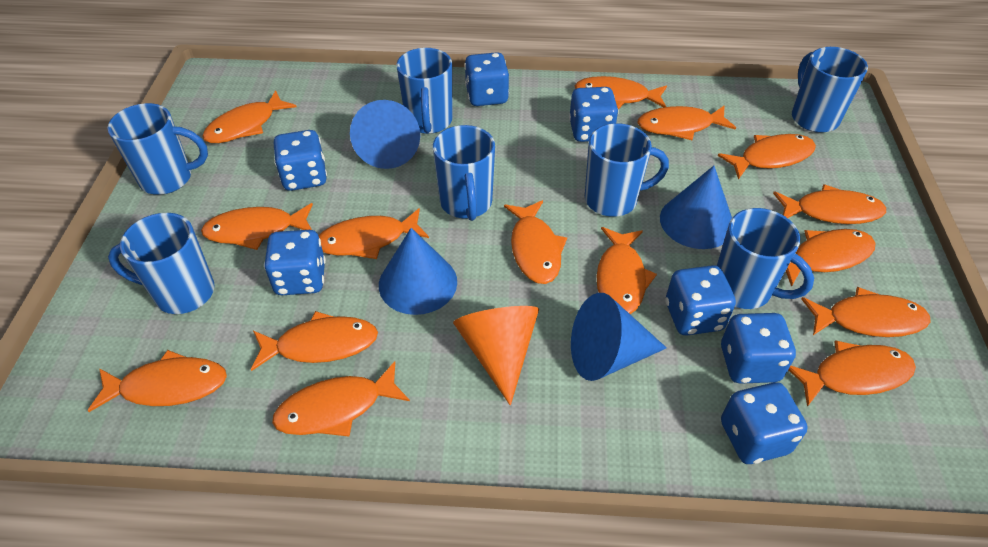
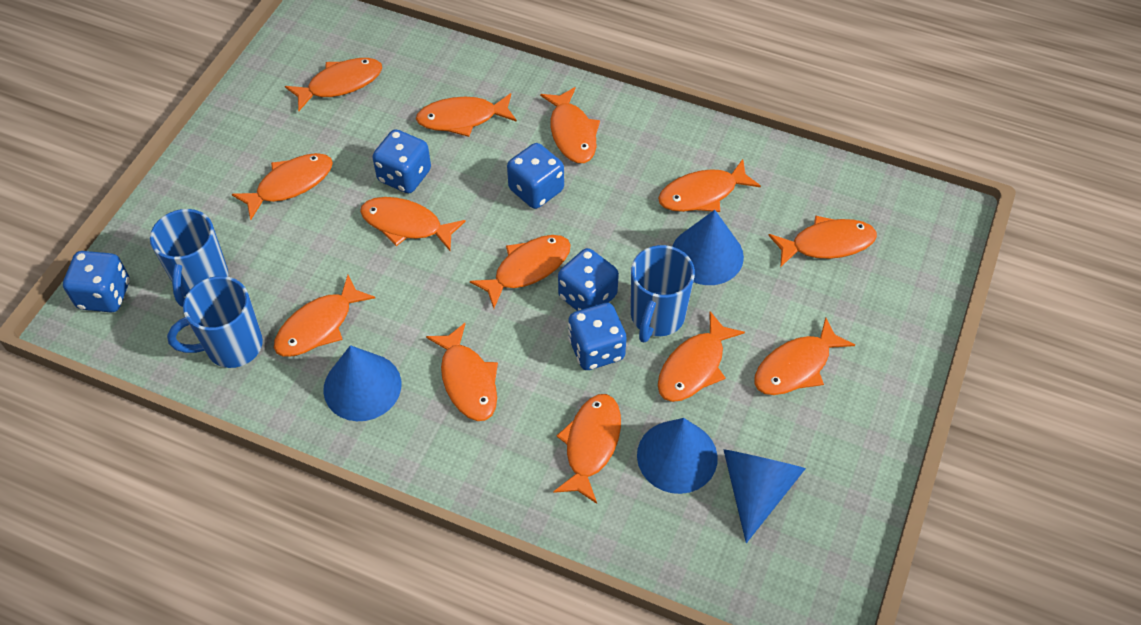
blue dice: [264,230,326,295] [274,130,327,191] [464,52,509,106] [569,87,619,142] [665,265,736,336] [721,313,796,384] [721,382,807,464] = 7 -> [63,251,130,312] [372,129,431,193] [507,143,564,209] [558,248,619,311] [568,303,627,370] = 5
blue mug: [107,103,208,195] [108,213,215,314] [396,48,453,134] [433,125,495,221] [585,123,669,217] [717,208,814,309] [792,47,868,133] = 7 -> [150,209,228,307] [167,276,263,368] [631,245,695,342] = 3
orange cone: [453,306,539,405] = 1 -> none = 0
orange fish: [88,350,227,412] [201,203,313,250] [202,90,297,143] [251,311,378,371] [272,361,410,437] [319,208,429,259] [504,200,567,284] [575,76,667,109] [596,227,657,314] [637,105,736,140] [718,134,816,180] [773,184,886,224] [786,229,876,287] [788,340,916,407] [801,287,931,337] = 15 -> [232,153,333,220] [274,275,375,357] [285,58,382,111] [360,197,466,251] [416,93,517,137] [426,323,498,421] [470,235,571,308] [540,87,600,163] [553,394,621,504] [658,159,761,212] [658,311,745,402] [754,317,855,395] [768,215,877,267] = 13

